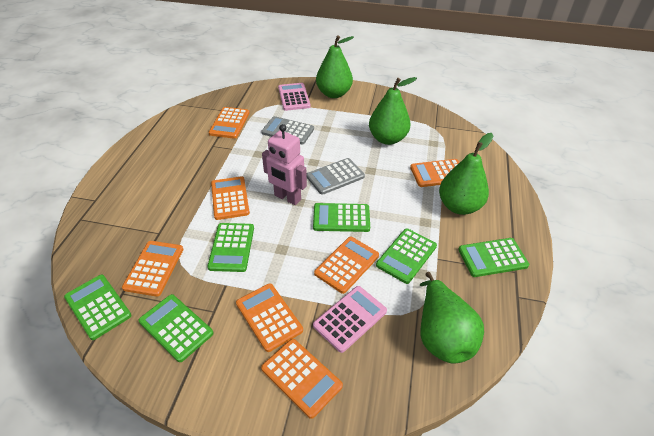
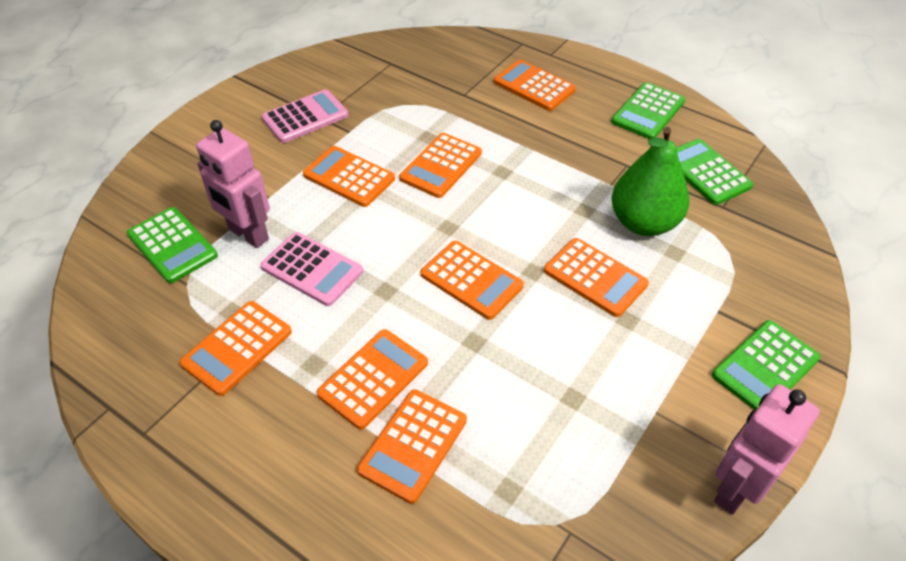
green calculator: [64,275,131,340] [138,294,214,362] [207,223,254,272] [313,203,370,232] [376,228,437,284] [458,238,529,277] = 6 -> [127,207,218,283] [611,82,685,139] [677,139,753,205] [712,320,820,410] = 4
green pear: [316,35,354,98] [369,77,417,145] [420,272,484,364] [439,133,493,215] = 4 -> [611,127,689,236] = 1
grey calculator: [261,116,314,144] [307,158,365,195] = 2 -> none = 0
orange calculator: [122,241,183,297] [209,107,249,139] [211,176,250,220] [236,283,303,352] [261,339,343,419] [314,237,379,294] [410,159,460,187] = 7 -> [180,301,292,396] [303,146,395,207] [317,329,428,430] [357,389,467,504] [399,133,482,198] [421,241,524,320] [494,59,576,111] [544,238,649,317] = 8
pink robot: [262,124,307,205] = 1 -> [196,120,270,248] [714,384,820,515] = 2

